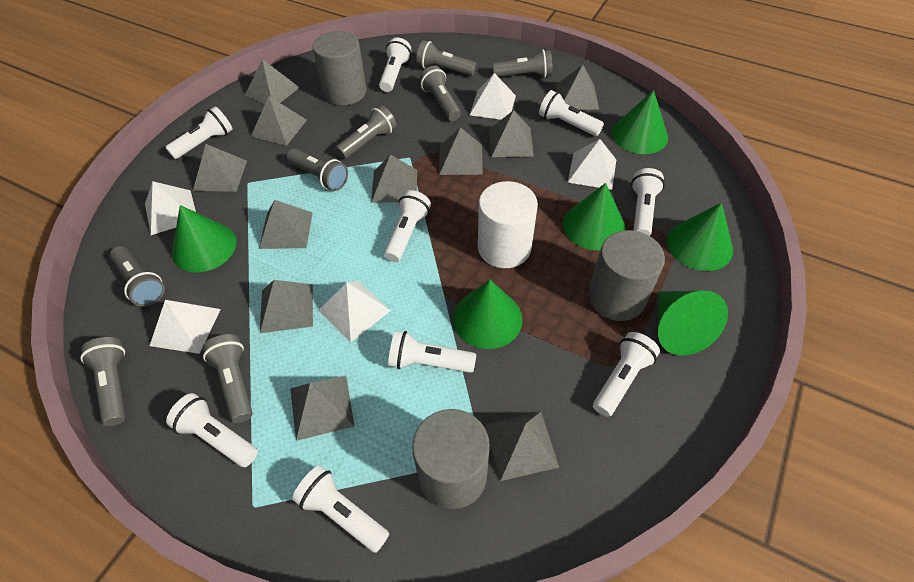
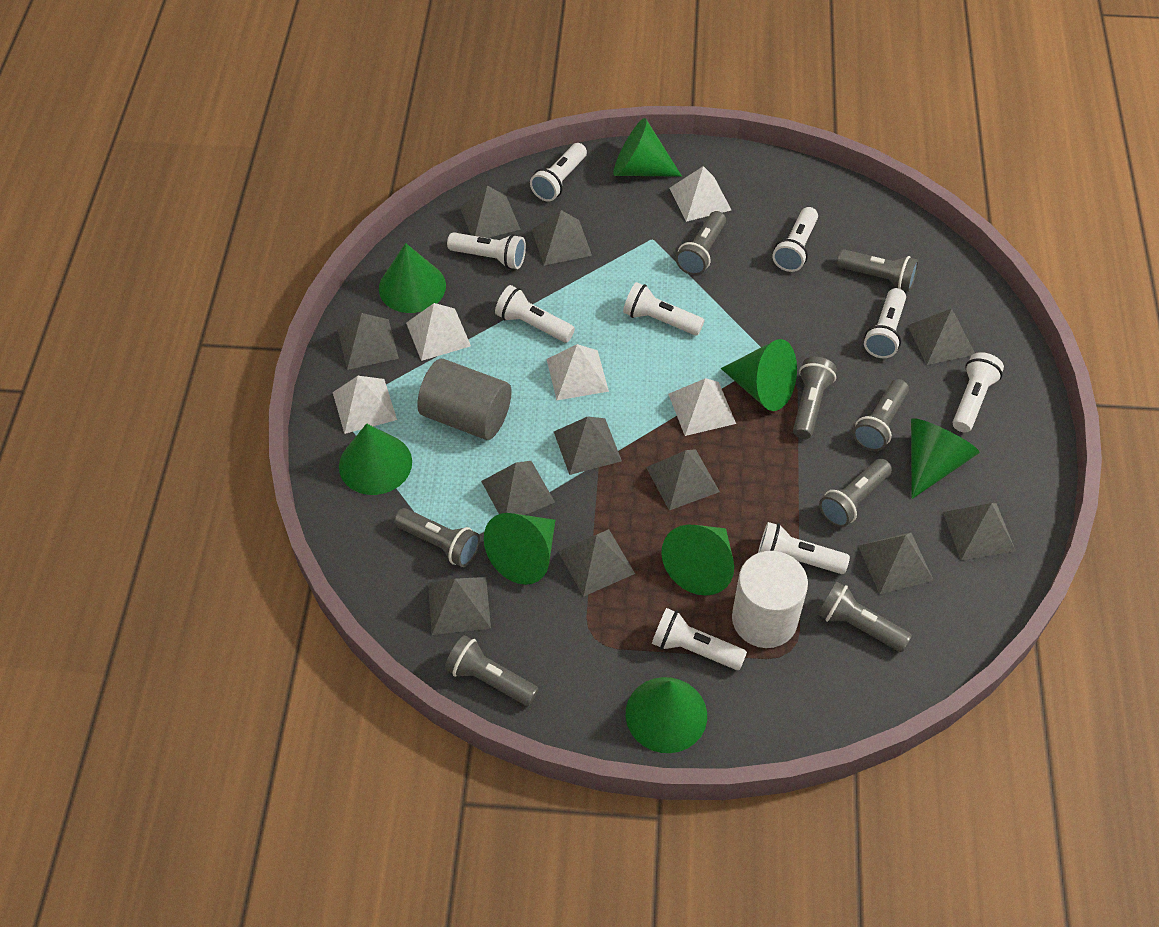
green cone: [172,205,236,273] [453,279,523,349] [563,183,626,250] [612,90,668,154] [658,291,728,356] [667,203,733,271] = 6 -> [339,423,412,495] [379,243,446,313] [484,513,555,585] [613,118,682,177] [626,677,707,753] [661,525,734,596] [721,339,797,411] [911,418,979,499] = 8
grey cylinder: [312,31,367,106] [412,409,490,509] [588,230,665,321] = 3 -> [417,359,512,440] = 1

